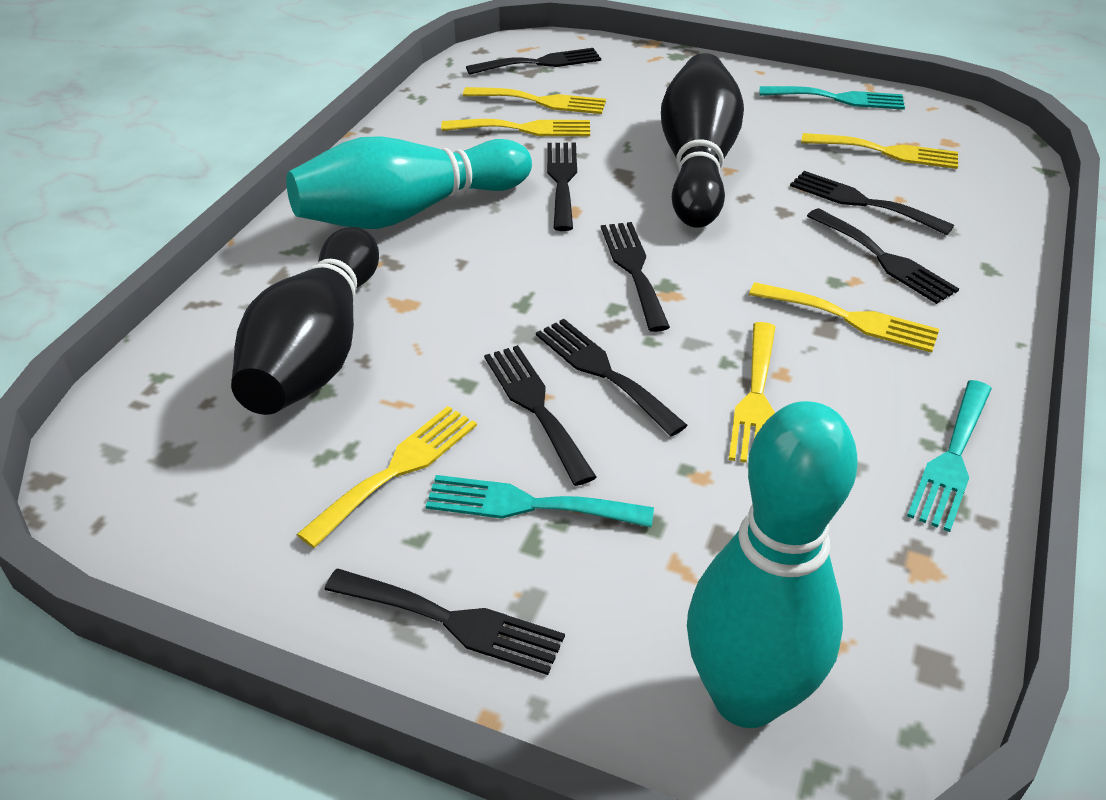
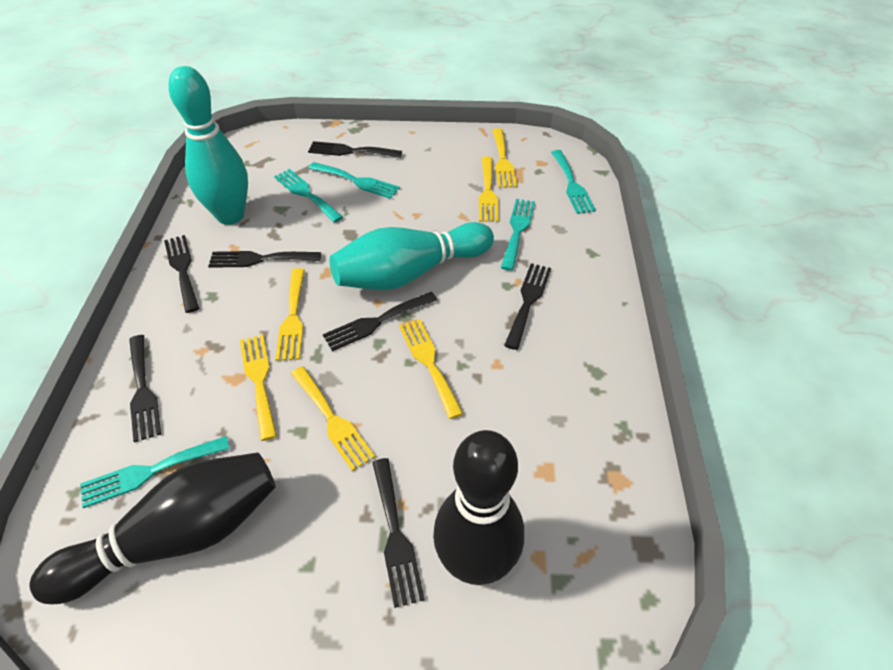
black fork: [324,569,565,675] [466,48,601,75] [484,345,596,486] [536,319,688,436] [547,143,577,231] [601,222,670,332] [790,171,954,235] [807,208,959,304] = 8 -> [129,335,161,442] [164,235,199,313] [208,251,321,268] [308,141,402,158] [323,292,437,351] [372,458,425,608] [504,263,551,350] = 7
turquoise fork: [426,475,654,527] [760,86,905,110] [907,380,992,532] = 3 -> [80,436,230,508] [274,169,343,223] [308,162,400,199] [501,199,535,271] [551,150,596,214] = 5

